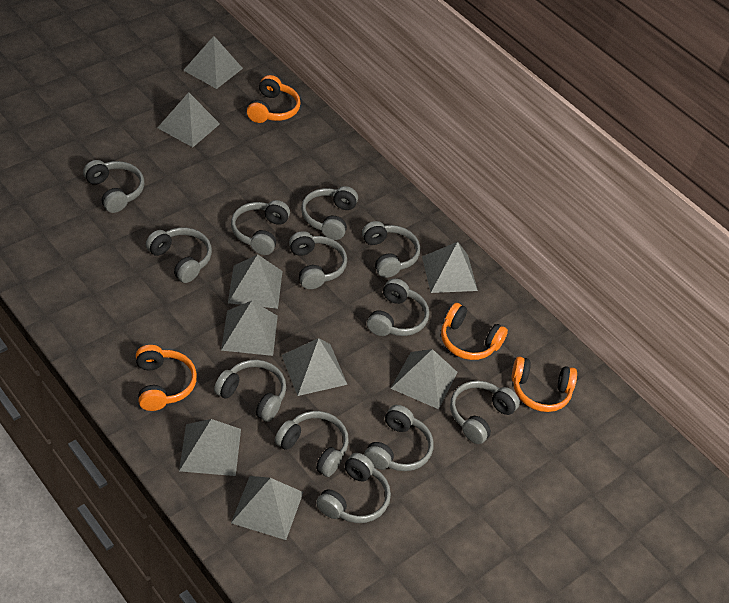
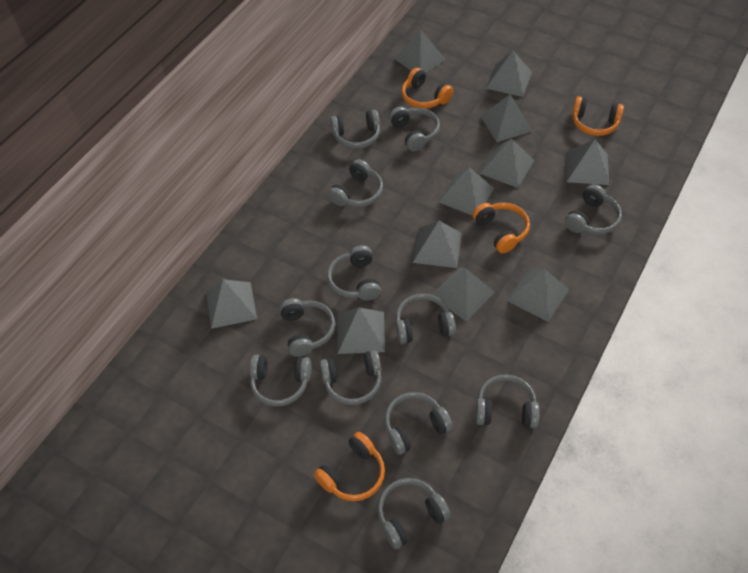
grey pyramid: [157,92,220,147] [179,419,241,476] [183,36,243,89] [221,301,278,356] [228,254,283,309] [231,476,303,540] [282,338,348,396] [391,349,457,409] [422,242,478,293] = 9 -> [206,279,257,329] [338,307,385,354] [394,29,446,73] [413,221,462,268] [432,268,495,321] [438,167,494,215] [480,94,533,142] [480,138,534,188] [486,51,532,97] [507,269,570,322] [566,139,609,185] = 11

